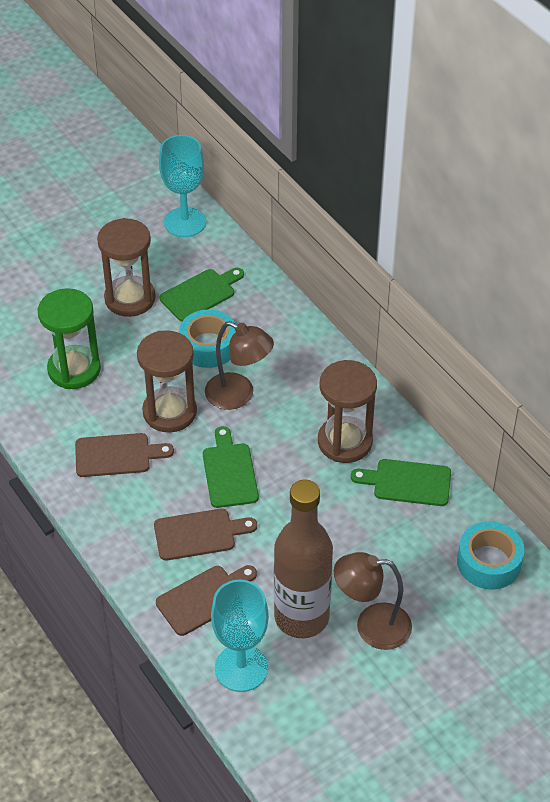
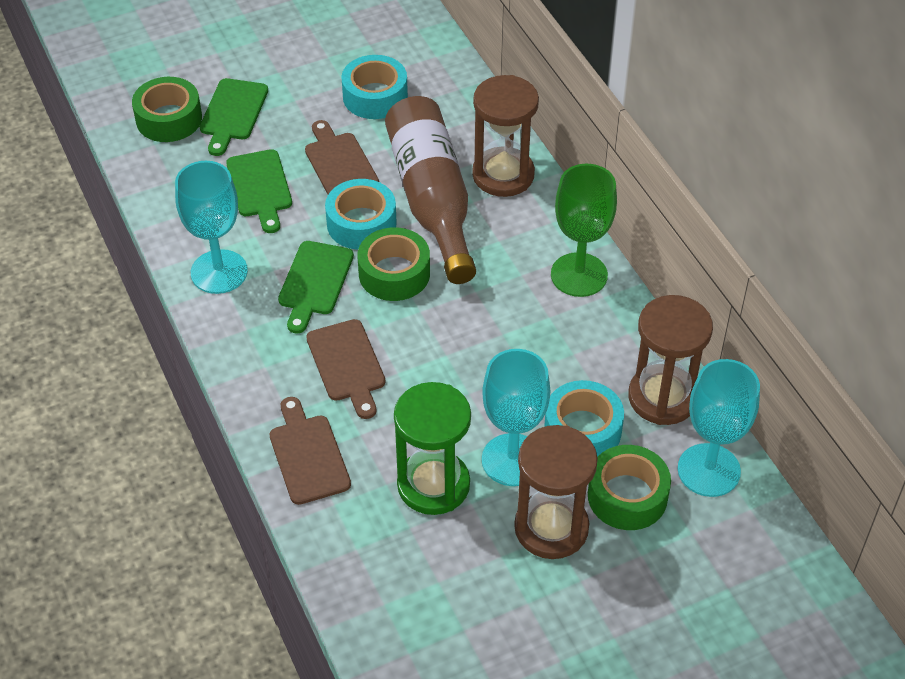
brown lamp: [205,321,274,410] [334,552,412,650] = 2 -> none = 0
green goblet: none = 0 -> [551,164,617,297] = 1
green tape: none = 0 -> [132,77,202,142] [357,227,430,301] [588,445,671,530] = 3
turquoise goblet: [159,135,206,237] [211,579,269,692] = 2 -> [175,161,248,294] [482,349,550,486] [678,359,760,497] = 3
turquoise tape: [179,310,236,368] [457,521,524,589] = 2 -> [325,179,397,250] [341,55,408,119] [544,380,624,457] = 3

